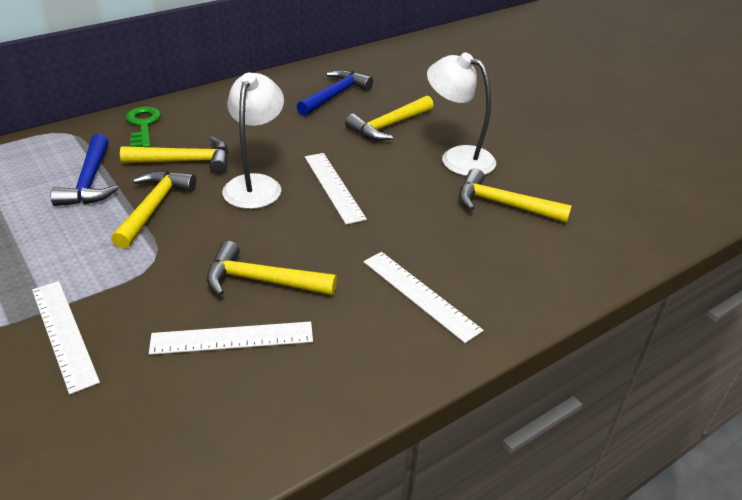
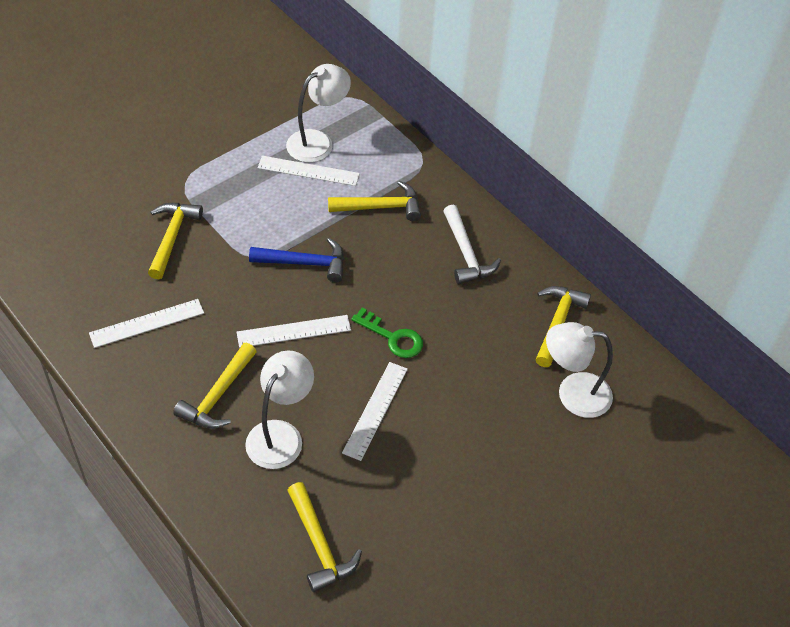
blue hammer: [51,134,118,206] [297,70,373,116] = 2 -> [249,238,344,282] = 1
white hammer: none = 0 -> [443,205,501,284] = 1
white lamp: [222,73,284,209] [427,52,496,176] = 2 -> [245,350,314,469] [286,64,351,163] [546,322,613,418] = 3

